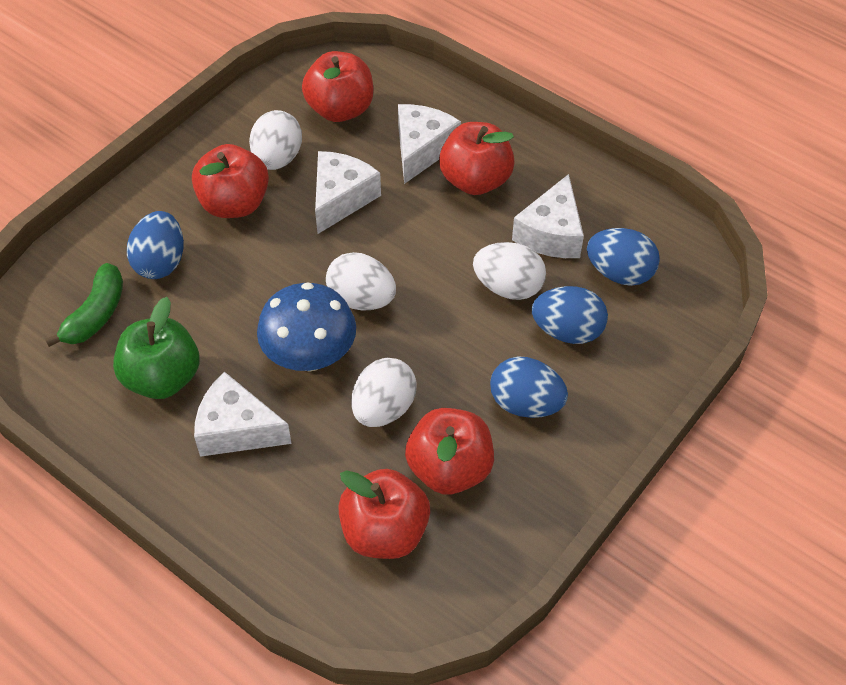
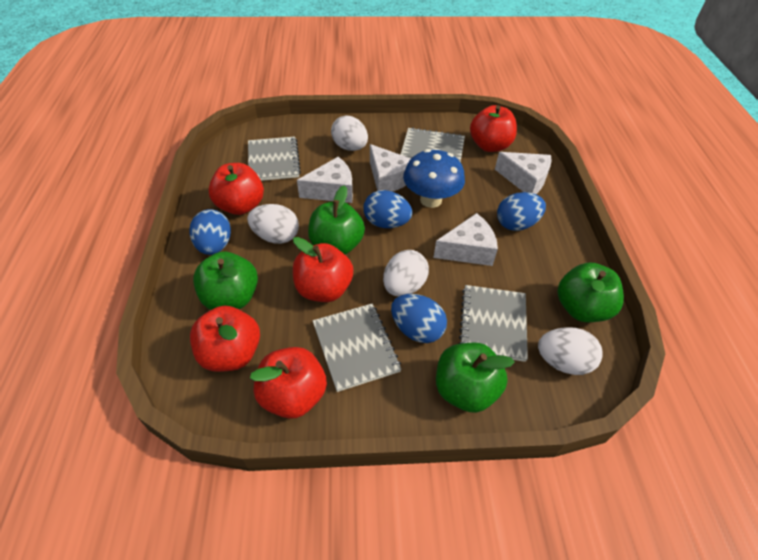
green apple: [113,297,200,399] = 1 -> [193,251,258,310] [308,185,365,254] [436,343,515,413] [557,263,624,322] = 4
green banana: [45,263,123,347] = 1 -> none = 0
grey notebook: none = 0 -> [248,136,301,181] [313,304,401,392] [400,127,465,163] [459,285,528,362] = 4

